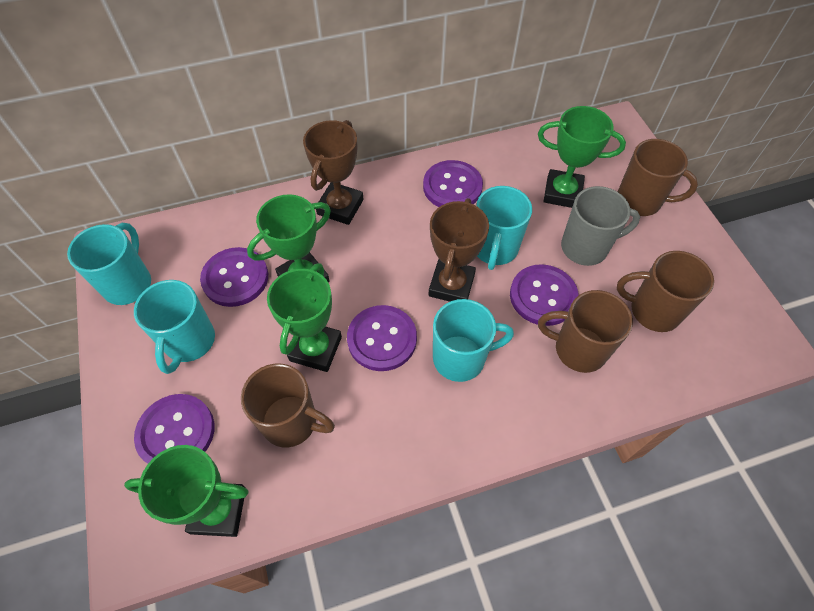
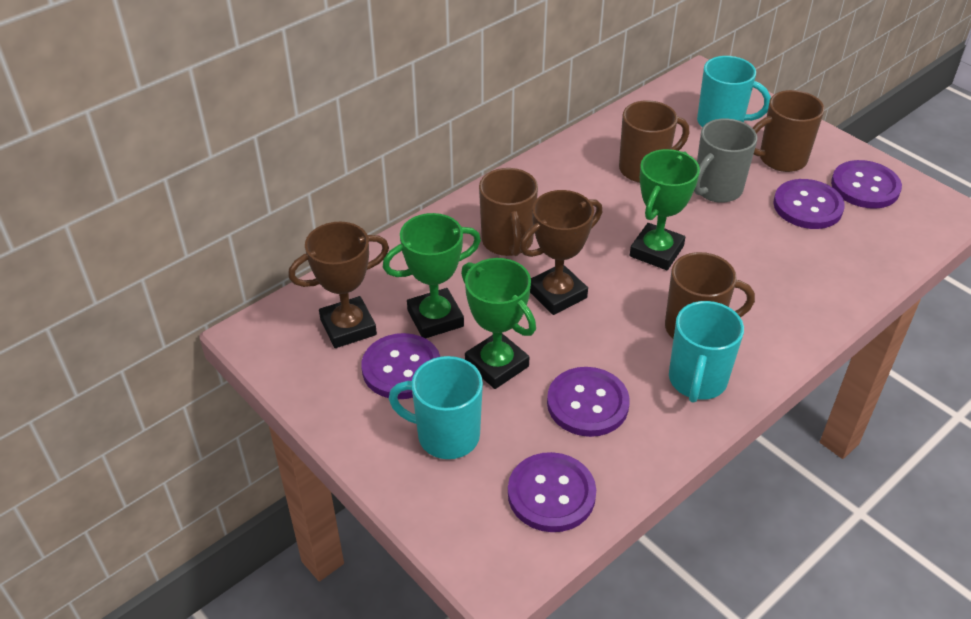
green trophy: [124,445,249,537] [247,194,331,282] [267,263,342,372] [538,106,626,208] = 4 -> [383,213,481,339] [461,258,536,389] [630,149,700,270] = 3
turquoise mug: [67,223,151,305] [134,280,215,374] [433,299,514,382] [476,186,532,270] = 4 -> [389,356,483,459] [669,301,744,403] [697,56,771,128] = 3

